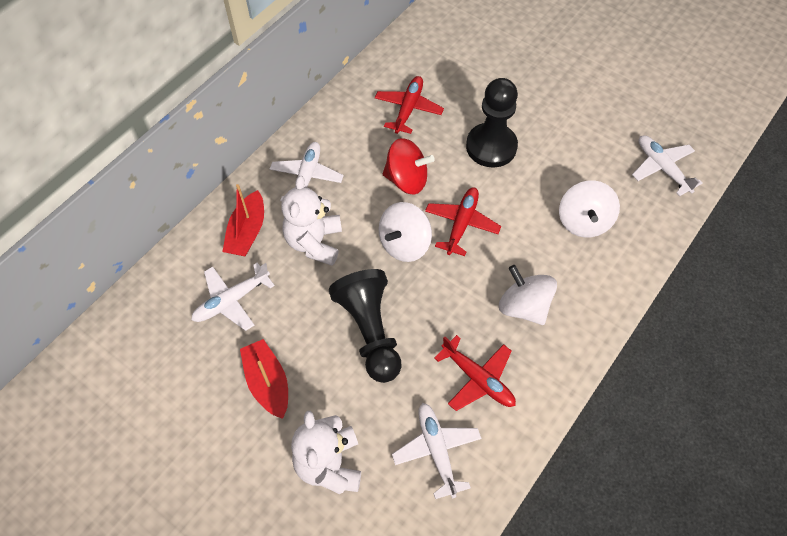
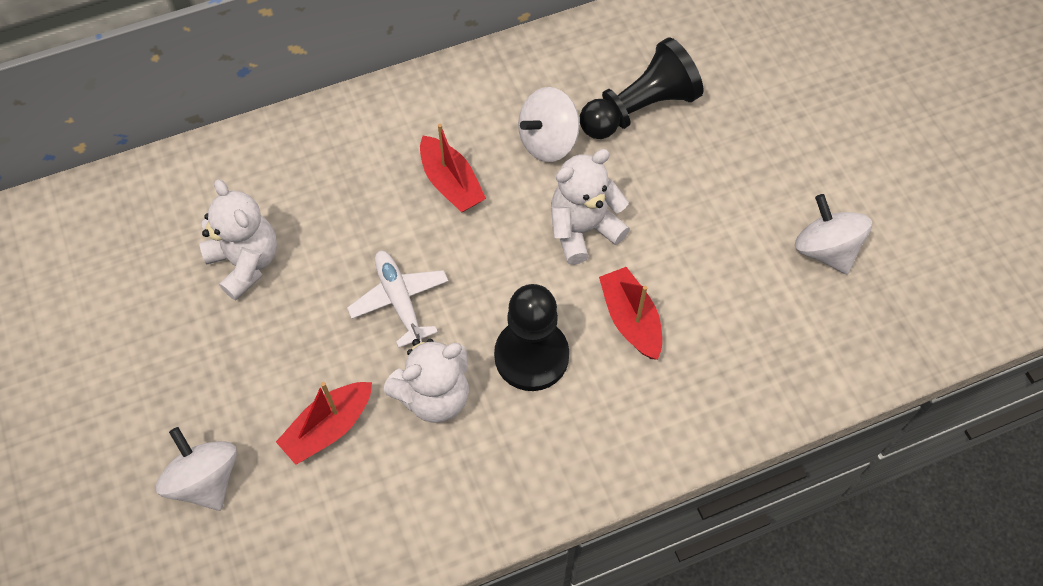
red boat: [222,184,264,257] [240,339,288,419] = 2 -> [276,382,372,465] [420,124,486,212] [599,267,662,360] = 3
red plane: [375,76,444,134] [425,187,501,256] [434,335,516,411] = 3 -> none = 0
red spinning top: [383,138,435,194] = 1 -> none = 0
white plane: [191,262,275,331] [270,142,344,201] [392,403,482,499] [632,135,703,196] = 4 -> [347,251,448,348] = 1
white teddy bear: [281,176,342,266] [291,411,361,494] = 2 -> [199,180,277,301] [384,339,469,423] [551,149,630,265] = 3

